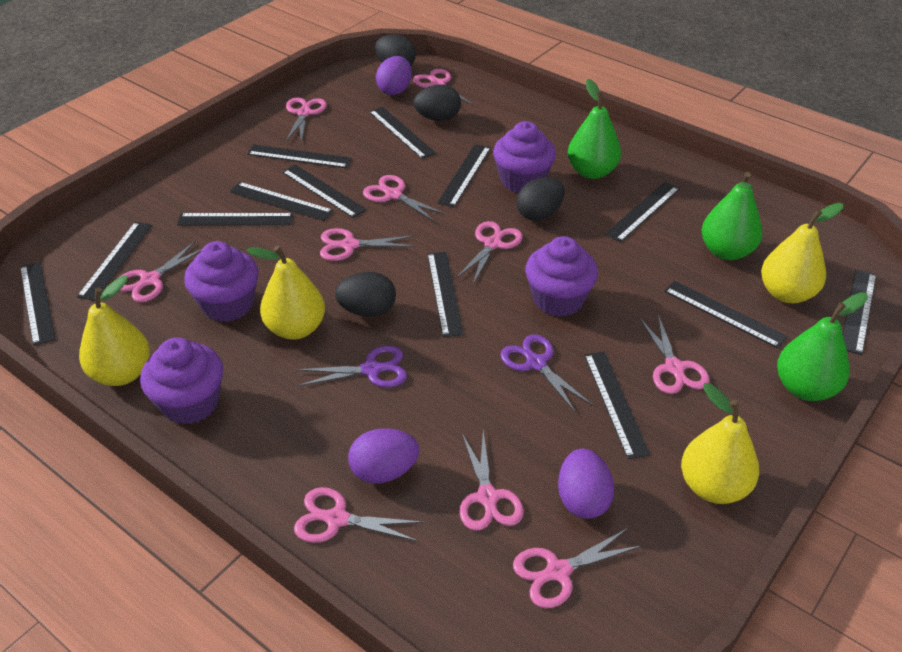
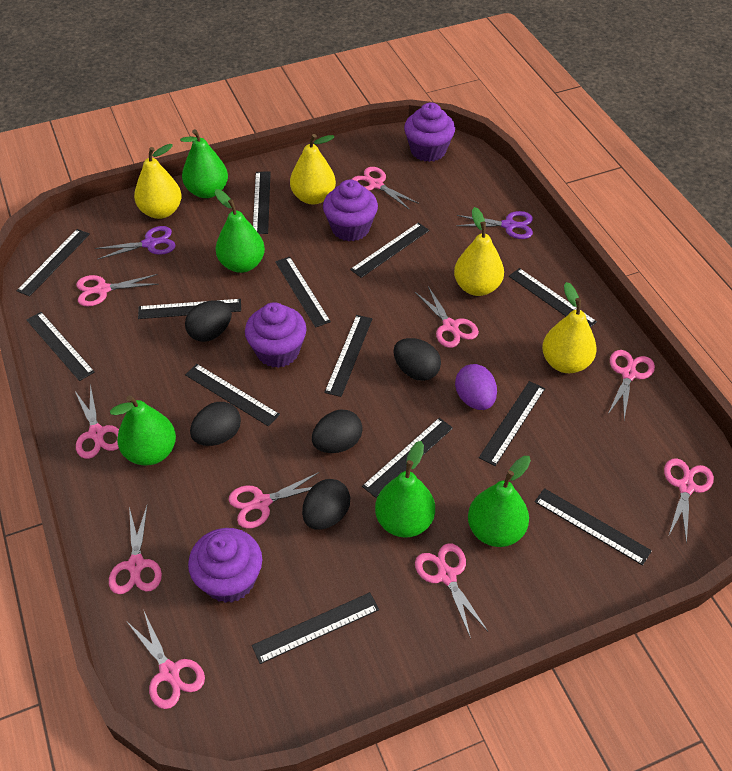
black egg: [335,272,396,317] [375,35,416,66] [414,85,461,121] [517,177,565,221] = 4 -> [185,300,232,342] [190,402,241,446] [302,479,350,530] [312,409,363,453] [393,338,441,381] = 5
green pear: [568,79,621,179] [701,172,762,260] [777,292,868,401] = 3 -> [110,395,176,466] [180,129,228,198] [215,189,265,273] [375,441,435,538] [468,456,531,547] = 5
purple egg: [348,428,419,484] [376,56,412,95] [558,449,614,519] = 3 -> [455,364,497,410] = 1

